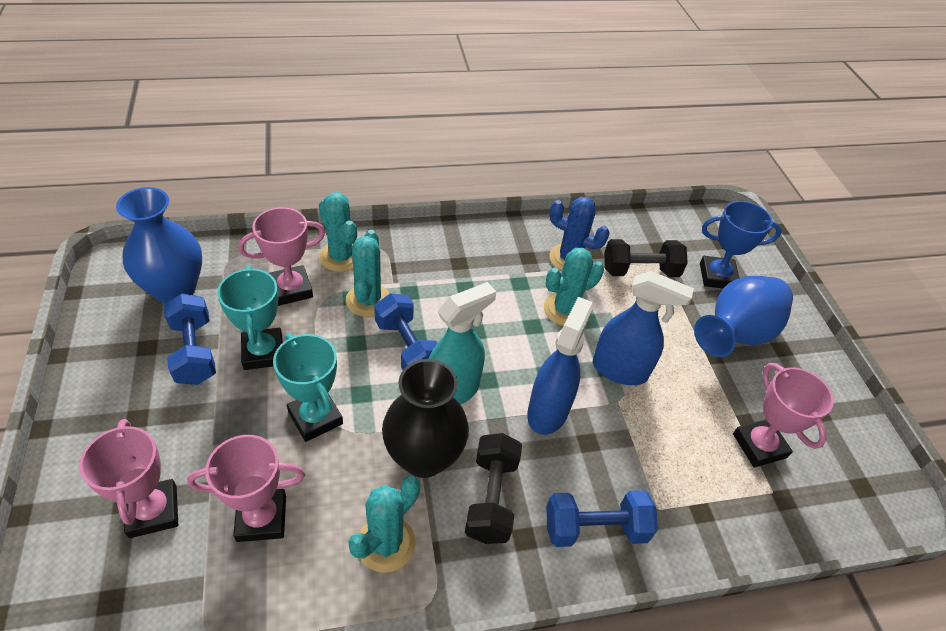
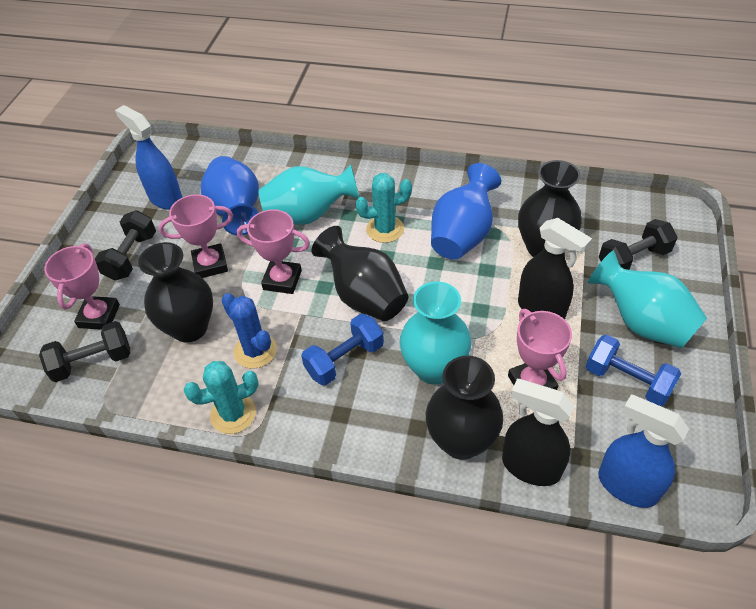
black dumbbell: [465,433,522,544] [604,239,688,277] = 2 -> [39,321,130,382] [95,210,156,281] [599,219,677,270] = 3
black spray bottle: none = 0 -> [502,379,574,486] [518,218,592,319] = 2
black vase: [382,359,469,478] = 1 -> [138,242,213,343] [312,226,409,321] [426,356,503,460] [518,160,582,257] = 4
blue dumbbell: [164,294,216,385] [374,293,437,370] [546,490,658,547] = 3 -> [301,314,384,386] [586,335,681,406] = 2
blue trophy: [700,201,782,288] = 1 -> none = 0
turquoise cactus: [319,192,357,272] [346,230,390,317] [348,475,420,573] [544,248,604,326] = 4 -> [184,361,259,434] [355,173,412,243] = 2
turquoise spray bottle: [428,282,496,405] = 1 -> none = 0
turquoise trophy: [217,266,283,370] [273,334,343,442] = 2 -> none = 0
turquoise vase: none = 0 -> [259,164,359,225] [400,281,471,385] [588,250,707,348] = 3

